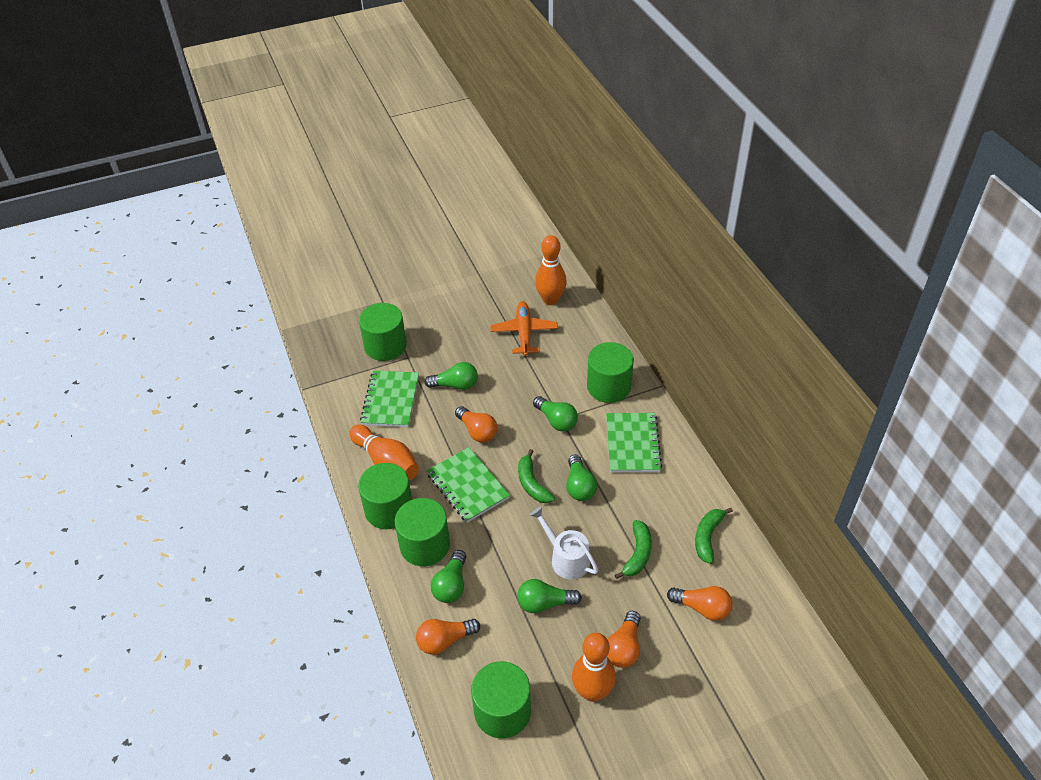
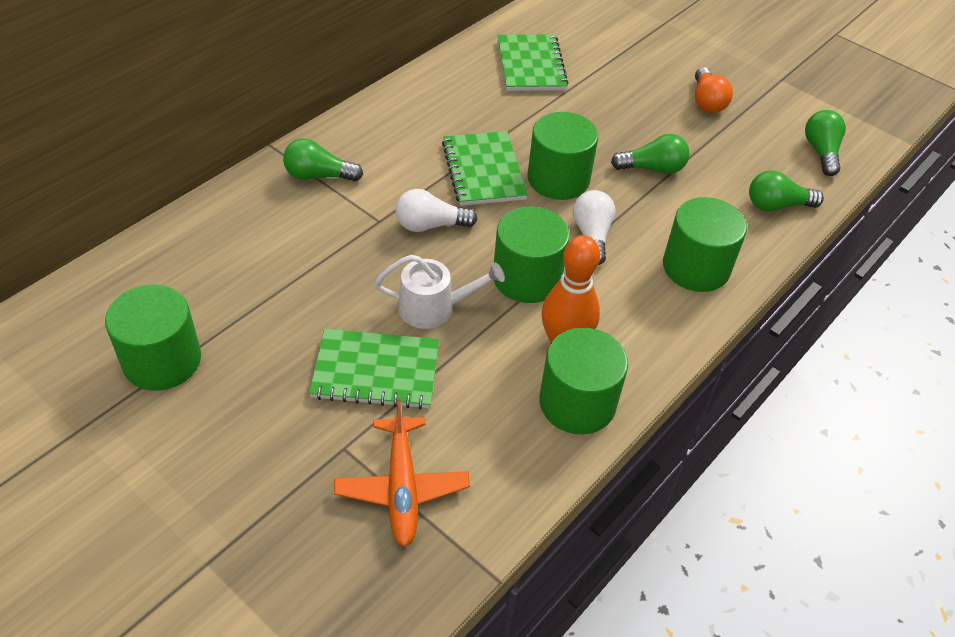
green banana: [518,449,555,503] [615,520,652,579] [695,508,733,564] = 3 -> none = 0
green light bulb: [424,362,478,390] [431,550,466,603] [517,579,582,613] [533,396,578,432] [566,454,597,501] = 5 -> [283,138,363,181] [611,134,689,174] [749,170,824,212] [805,110,846,176] = 4
orange bowling pin: [349,425,418,480] [535,235,567,305] [572,633,616,702] = 3 -> [542,235,600,342] = 1
orange light bulb: [416,619,480,655] [455,406,498,443] [607,611,641,668] [667,586,732,621] = 4 -> [695,67,733,113] = 1
white light bulb: none = 0 -> [396,189,478,232] [573,190,616,265] = 2

